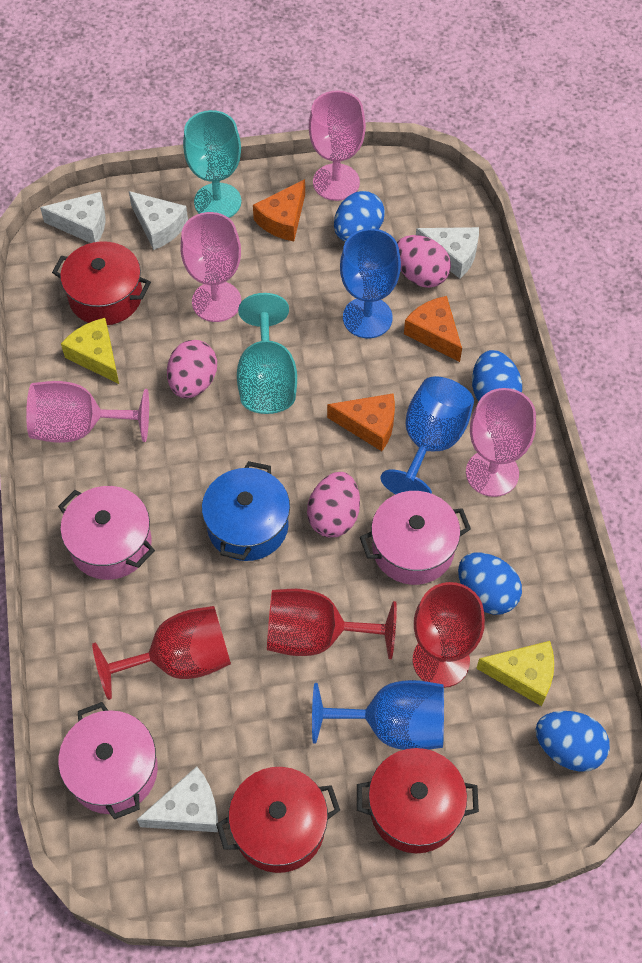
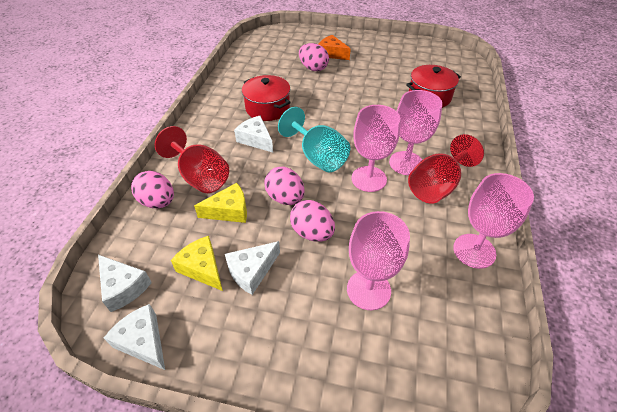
blue egg: [334,191,385,242] [458,553,522,615] [472,350,522,402] [536,711,610,772] = 4 -> none = 0
blue goblet: [312,680,444,750] [340,228,401,338] [380,376,474,495] = 3 -> none = 0
blue pot: [202,461,290,561] = 1 -> none = 0
orange cheese: [253,179,305,241] [327,393,395,451] [404,296,462,362] = 3 -> [319,35,351,60] = 1
pink egg: [167,340,217,398] [307,472,360,537] [397,235,451,288] = 3 -> [131,171,174,208] [264,167,305,205] [290,200,335,242] [299,43,329,71] = 4
pink pot: [58,486,155,580] [58,702,158,819] [360,491,471,585] = 3 -> none = 0
red goblet: [92,606,231,700] [267,589,397,659] [413,582,485,688] = 3 -> [155,126,229,193] [408,134,484,204] = 2
red pot: [52,241,151,325] [216,767,340,873] [357,748,479,853] = 3 -> [242,75,291,121] [406,65,461,108] = 2
turquoise goblet: [183,110,241,218] [237,293,297,414] = 2 -> [278,107,350,172] = 1

